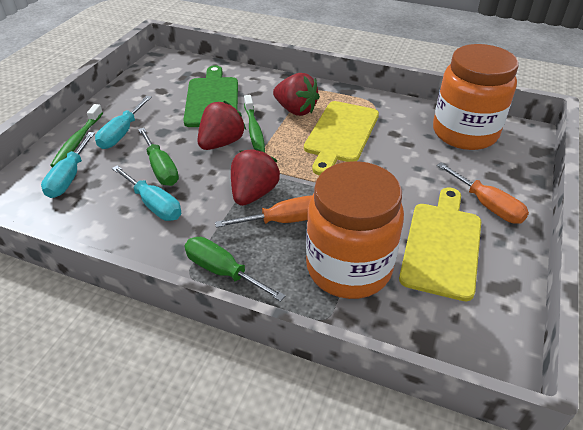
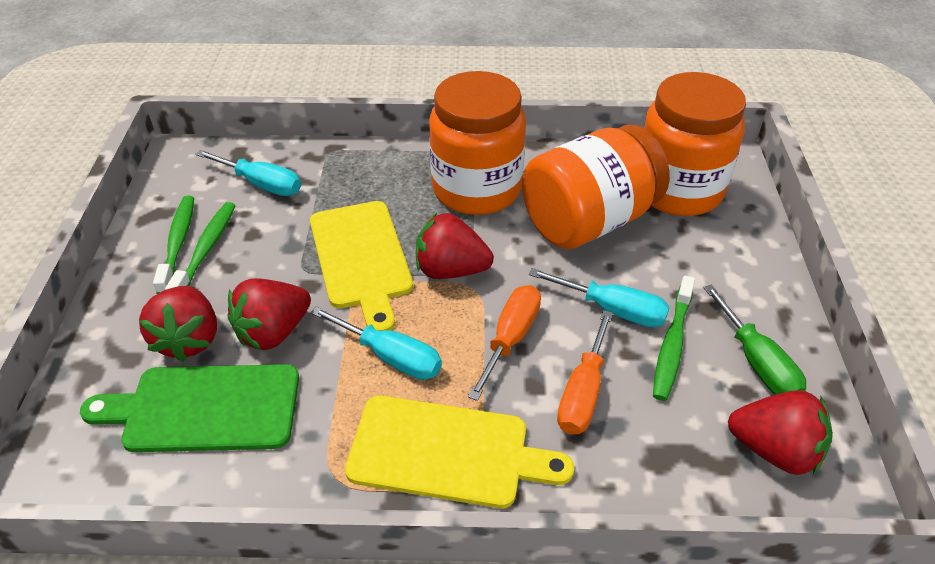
green screwdriver: [138,128,179,186] [184,237,286,302] = 2 -> [703,284,806,395] = 1
green toothbrush: [50,104,103,167] [244,95,265,153] = 2 -> [153,196,194,294] [165,202,236,290] [653,276,695,401] = 3
orange jar: [306,161,404,299] [433,44,519,150] = 2 -> [429,71,526,215] [522,125,670,249] [644,72,746,216] = 3
red strawberry: [197,101,246,150] [231,148,280,206] [273,73,320,116] = 3 -> [139,286,217,362] [228,278,311,350] [416,213,494,279] [728,390,833,475] = 4

